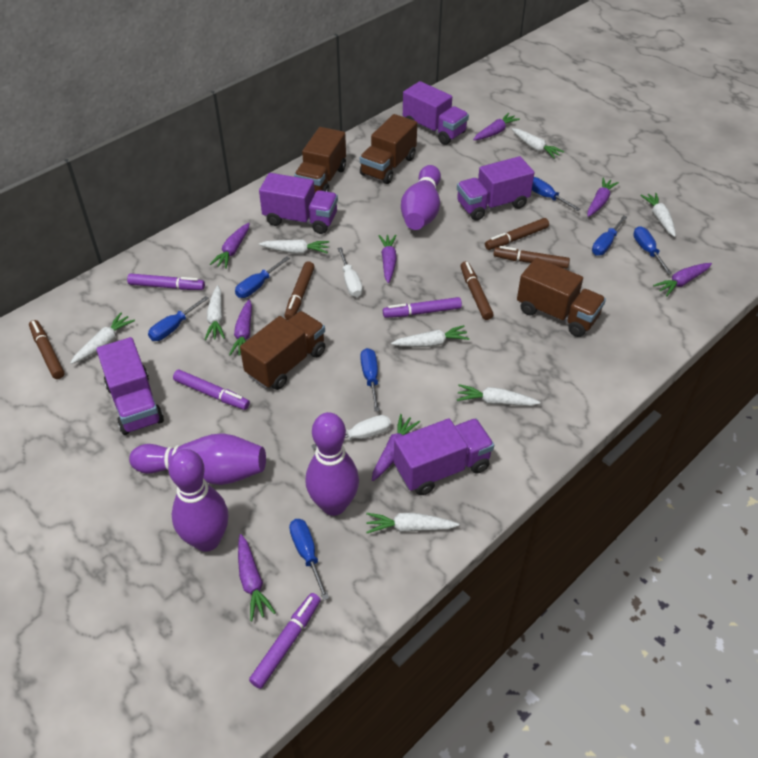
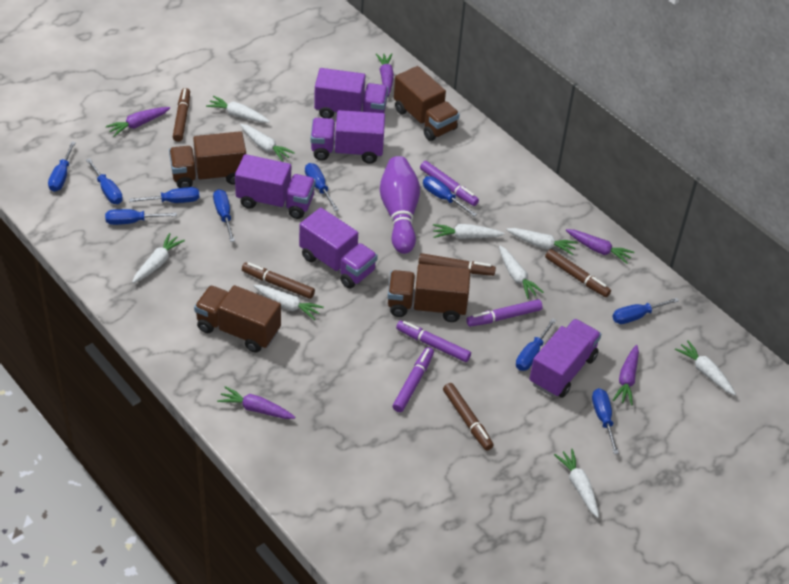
blue screwdriver: [148,296,209,341] [235,256,290,298] [289,519,329,600] [360,348,380,411] [532,177,581,211] [592,215,627,256] [633,226,672,274] = 7 -> [48,141,76,192] [86,158,123,204] [105,209,177,225] [129,187,199,203] [213,189,235,242] [305,163,339,211] [423,176,477,217] [516,318,556,371] [592,388,619,454] [612,298,679,324] = 10
purple bowling pin: [129,433,266,485] [168,449,229,552] [305,412,359,516] [401,165,441,230] = 4 -> [380,156,420,254] = 1
purple carrot: [210,223,249,269] [229,300,252,356] [238,534,276,621] [372,414,420,481] [378,235,397,283] [473,113,520,140] [587,178,619,217] [653,263,712,296] = 8 -> [106,107,170,137] [217,386,295,419] [376,53,394,97] [566,229,634,264] [613,345,639,406] = 5
white carrot: [71,313,135,364] [204,285,225,340] [259,240,329,254] [366,513,459,533] [391,325,470,347] [457,384,540,406] [512,128,565,159] [640,193,676,237] = 8 -> [132,233,185,283] [206,96,270,123] [240,124,295,162] [254,285,324,320] [433,224,505,239] [499,246,544,299] [506,228,577,255] [554,449,599,518] [675,340,736,395] = 9
white screwdriver: [311,415,391,450] [337,247,363,297] = 2 -> none = 0

